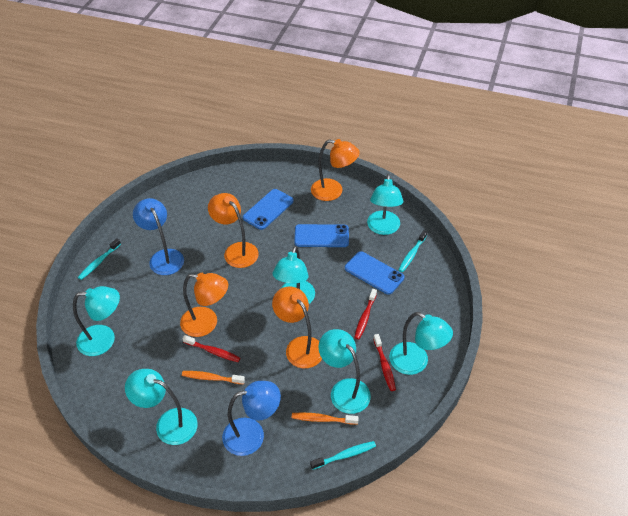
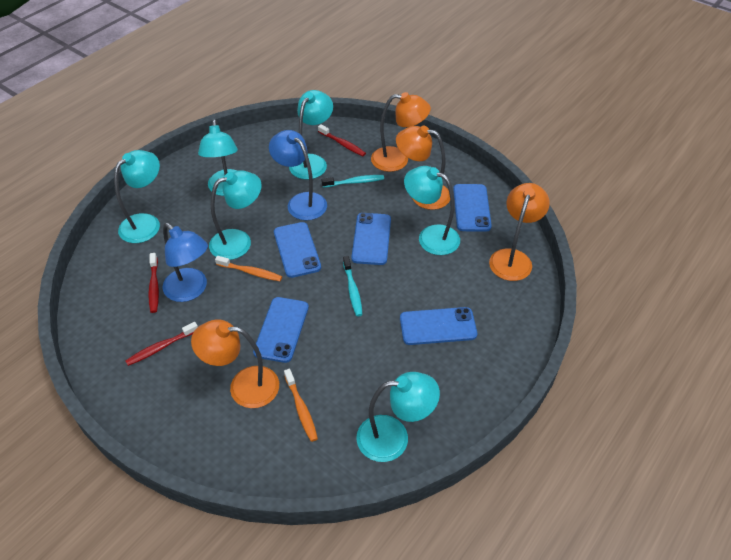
blue phone: [243,189,294,230] [294,224,349,247] [345,251,404,295] = 3 -> [253,297,309,363] [274,222,321,278] [351,213,391,265] [400,307,477,345] [453,184,492,232] = 5
turquoise toothbrush: [78,238,121,280] [310,441,376,470] [399,230,427,272] = 3 -> [321,175,384,188] [343,256,363,316] = 2

